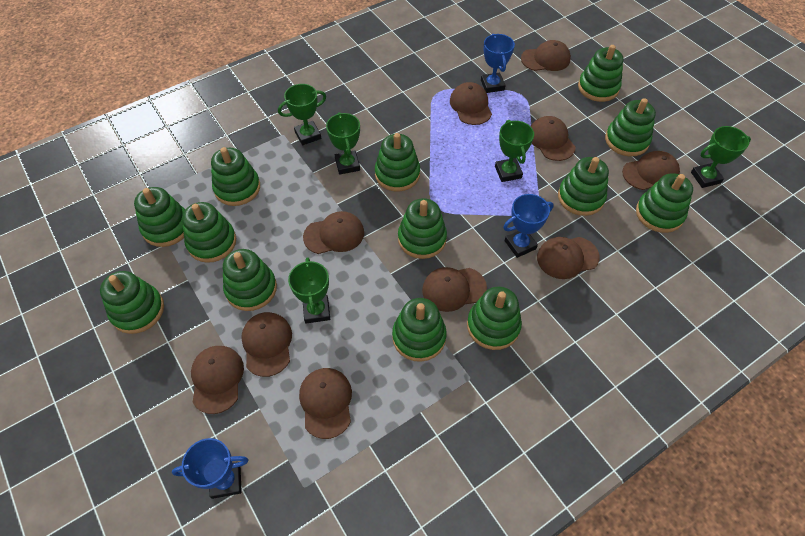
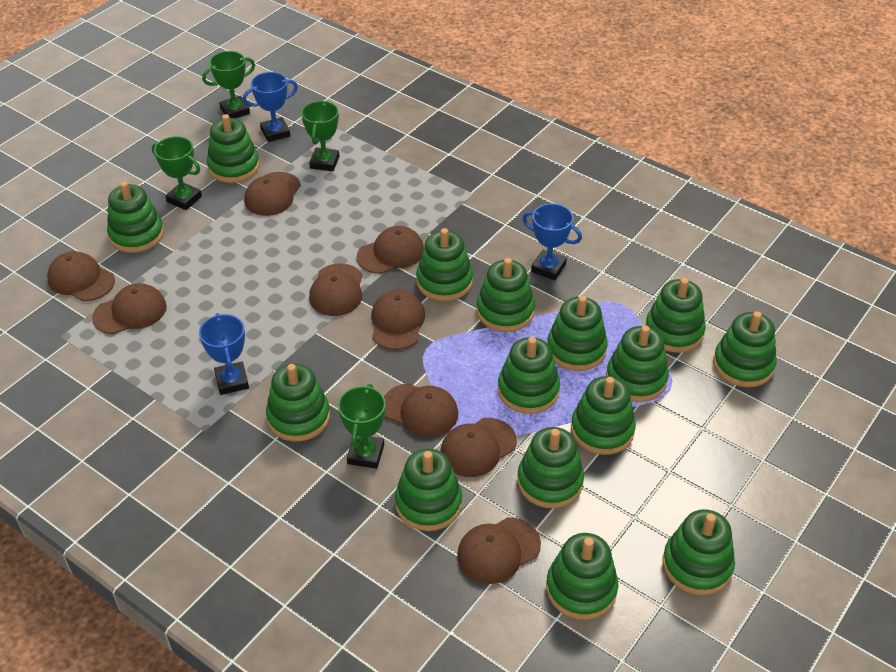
brown cap: [191,346,244,414] [241,312,292,377] [299,368,352,439] [303,211,364,254] [422,267,487,312] [450,82,492,125] [521,40,571,71] [531,116,576,161] [537,237,600,279] [622,151,680,190] = 10 -> [47,251,115,301] [92,283,167,334] [244,172,301,216] [309,263,362,316] [357,226,424,274] [371,290,425,350] [384,383,458,437] [440,418,517,477] [457,517,541,584] = 9
green stacking toy: [100,271,164,334] [134,187,185,247] [182,202,236,263] [211,147,260,206] [223,249,277,311] [375,133,420,192] [392,298,447,362] [398,198,447,259] [467,287,522,350] [558,157,609,216] [578,45,623,102] [605,98,656,156] [636,173,693,233] = 13 -> [107,181,164,253] [207,114,260,183] [266,363,330,441] [395,449,462,531] [416,228,473,301] [476,258,535,332] [498,337,560,414] [517,427,584,508] [546,533,618,620] [547,296,608,371] [571,376,636,455] [606,325,669,402] [645,278,706,353] [663,509,735,595] [713,311,777,387] = 15
green trophy: [278,84,326,145] [288,258,330,324] [326,112,360,175] [495,120,534,182] [691,126,751,188] = 5 -> [152,136,202,210] [202,51,255,118] [301,101,339,171] [338,384,386,469] = 4

